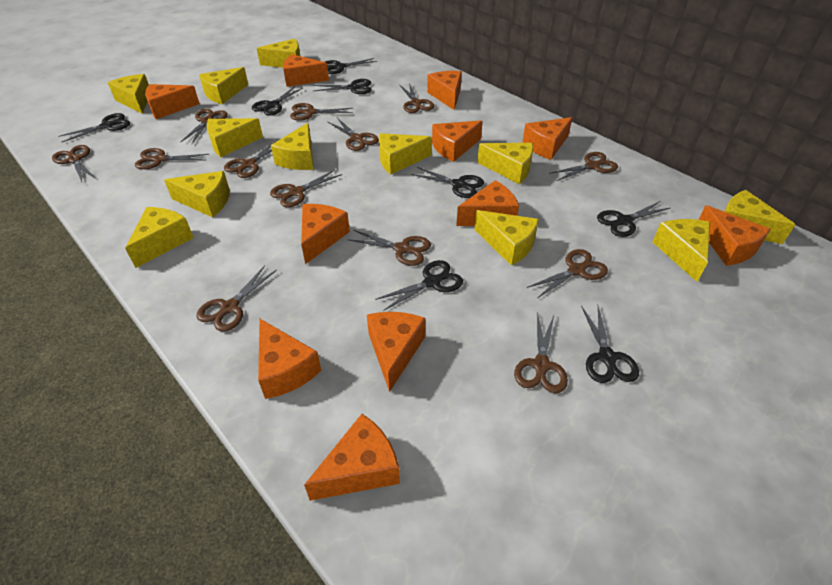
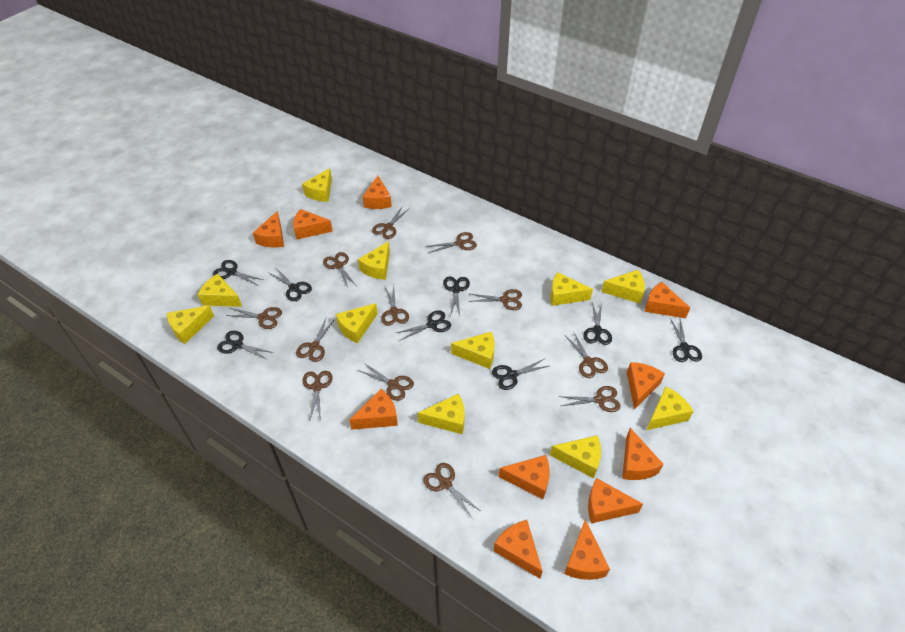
brown scissors: [52,145,96,182] [135,148,209,169] [181,109,228,144] [196,266,277,332] [224,140,277,178] [270,170,342,207] [290,103,353,121] [328,118,379,151] [347,230,431,266] [399,83,434,113] [514,312,568,393] [527,249,608,298] [549,152,618,181] = 13 -> [226,307,282,329] [296,318,335,362] [302,371,333,422] [323,252,356,288] [358,363,414,401] [372,207,409,239] [381,286,409,326] [423,463,481,519] [426,232,477,253] [469,289,522,310] [559,386,621,412] [565,333,608,378] = 12
yellow cheese: [108,74,149,114] [125,207,194,268] [164,171,230,217] [199,67,248,104] [207,118,263,157] [257,39,300,68] [271,123,314,170] [379,133,432,175] [474,210,539,266] [477,143,533,184] [653,219,710,282] [724,190,795,244] = 12 -> [167,305,214,344] [198,274,242,307] [302,168,332,202] [336,303,377,343] [358,241,390,280] [418,393,465,434] [451,332,494,369] [550,272,593,306] [550,435,601,479] [601,270,645,304] [646,387,693,430] = 11

